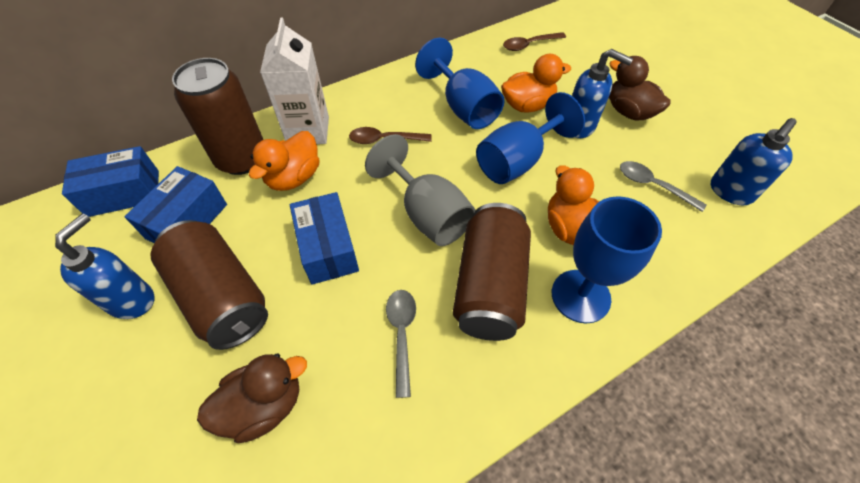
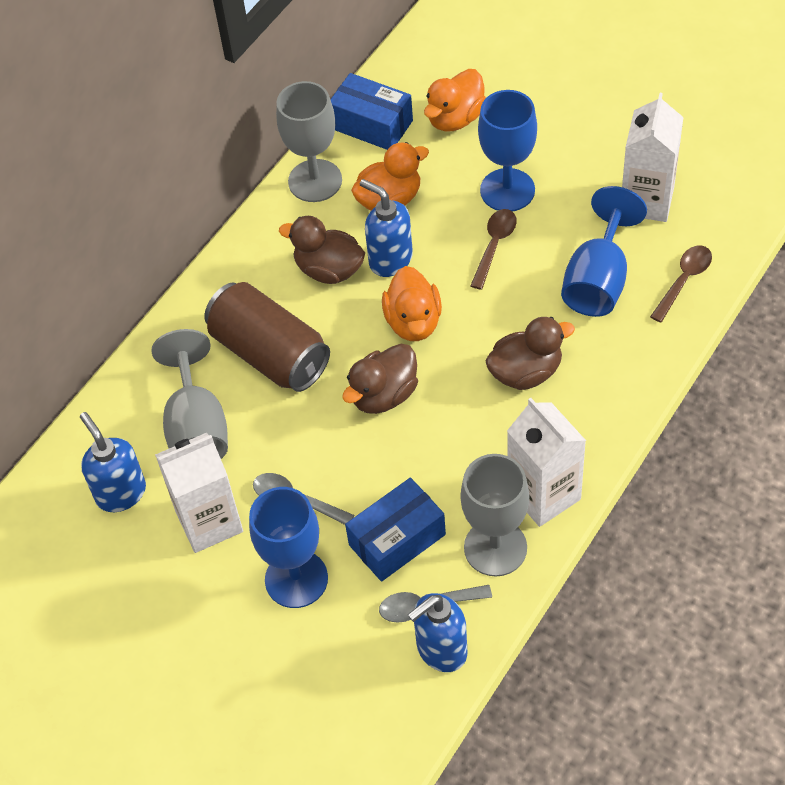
blue box: [62,146,159,217] [124,166,227,243] [290,192,359,285] = 3 -> [330,73,413,150] [345,478,446,582] = 2
brown can: [150,220,268,350] [172,58,263,175] [453,203,531,341] = 3 -> [204,282,330,392] = 1
brown duck: [197,354,307,443] [609,56,671,120] = 2 -> [279,216,365,284] [342,343,418,414] [485,317,575,390] = 3
grey goblet: [365,134,476,246] = 1 -> [151,329,228,459] [276,81,342,202] [460,454,529,576] = 3
white carton: [260,18,329,144] = 1 -> [155,433,243,553] [507,398,586,527] [622,93,684,222] = 3

